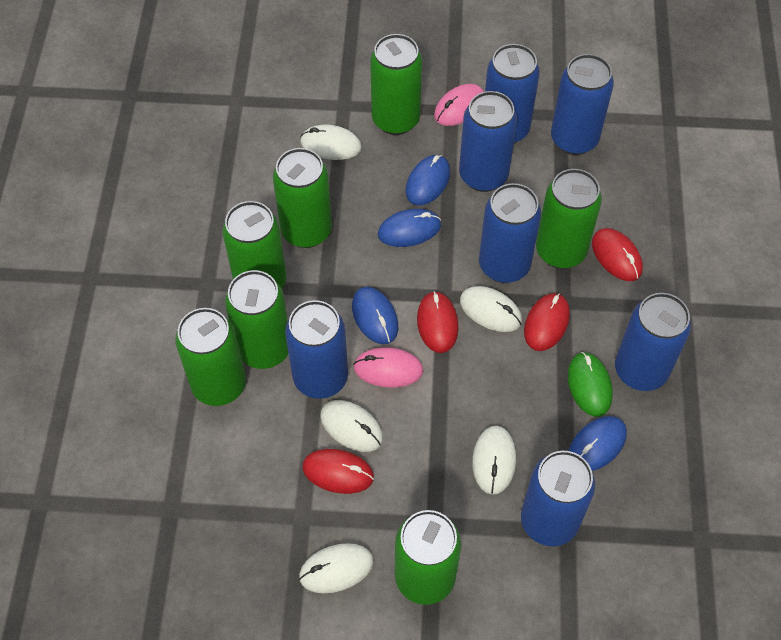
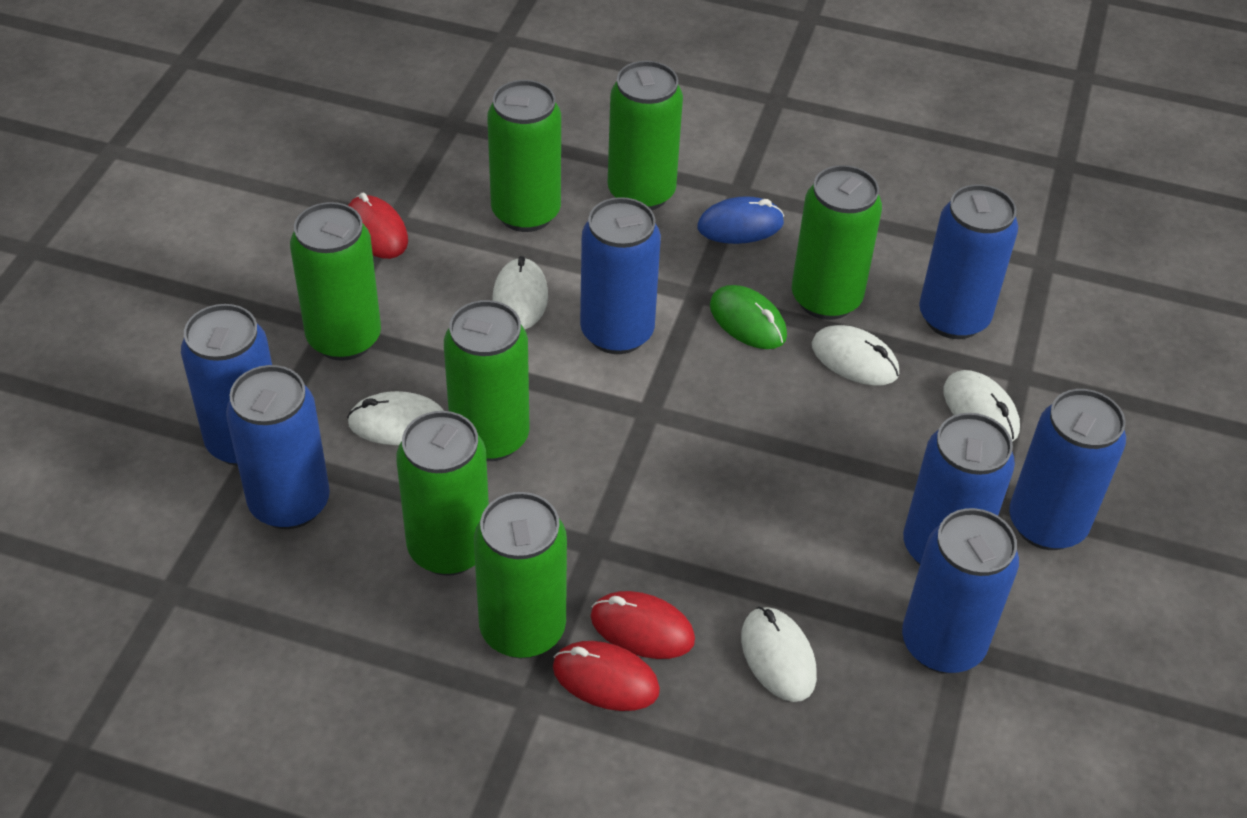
blue mouse: [352,287,398,344] [378,209,441,247] [406,155,450,205] [569,416,627,471] = 4 -> [697,196,784,244] = 1
pink mouse: [353,347,423,387] [434,84,484,126] = 2 -> none = 0
red mouse: [302,449,374,494] [417,291,459,353] [524,293,570,351] [592,228,643,281] = 4 -> [348,193,408,259] [553,641,660,711] [591,591,695,659] = 3

